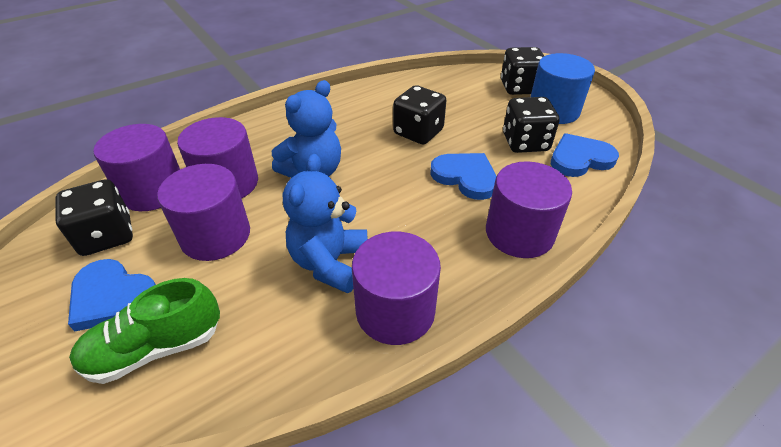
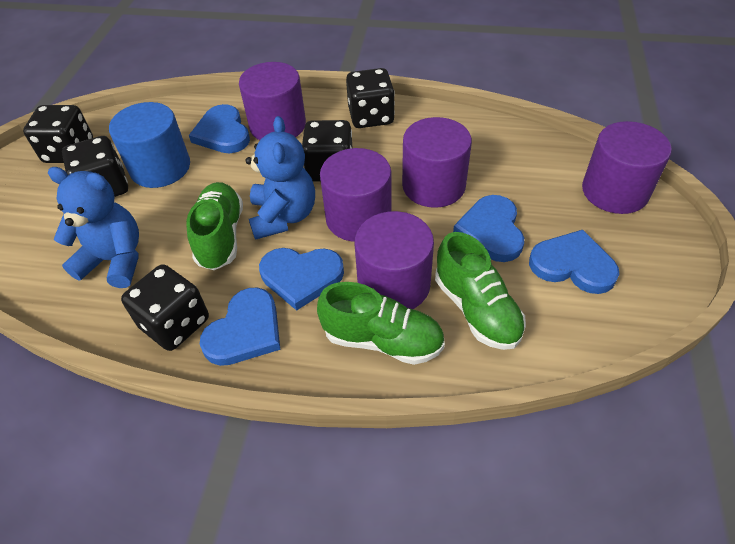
black dice: [55,179,133,256] [393,85,447,145] [501,47,544,95] [503,97,559,153] = 4 -> [23,105,93,163] [62,136,128,197] [121,264,209,351] [302,120,353,182] [346,68,395,128] = 5
blue heart: [68,259,156,331] [430,153,497,200] [551,133,619,177] = 3 -> [189,104,250,153] [200,288,280,366] [259,248,344,311] [453,195,524,262] [529,230,619,294] = 5
green shoe: [69,278,220,384] = 1 -> [186,182,243,270] [317,282,445,365] [435,232,526,350] = 3

